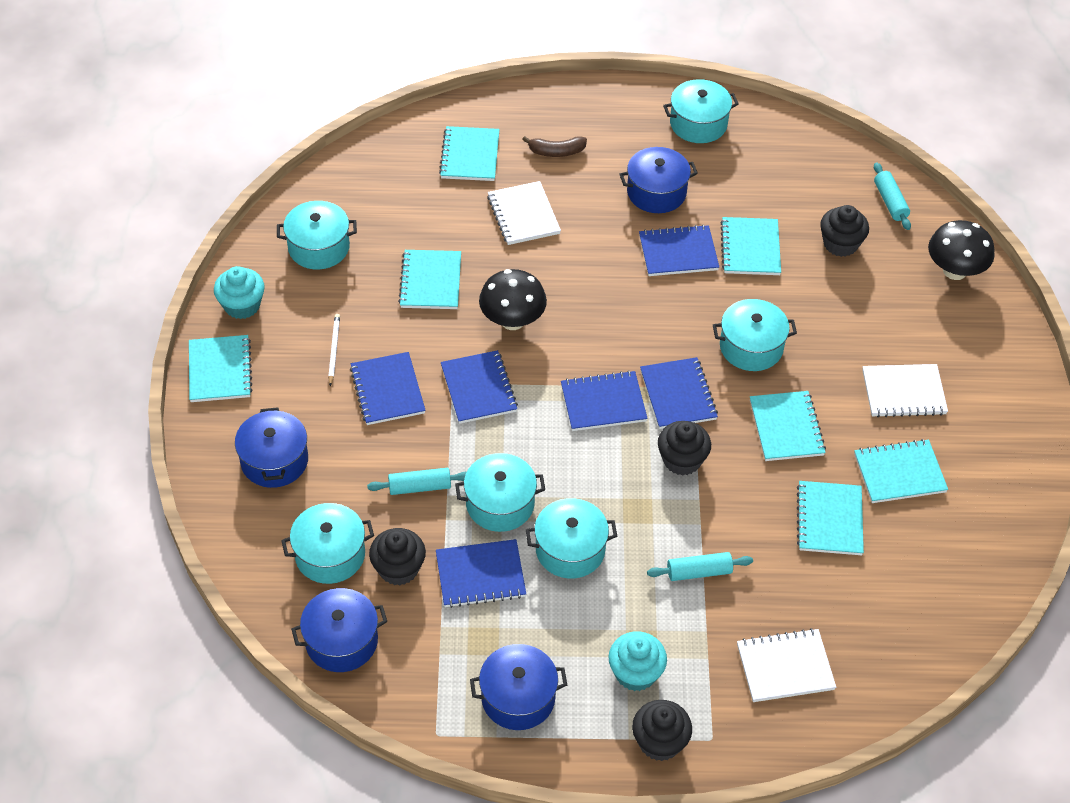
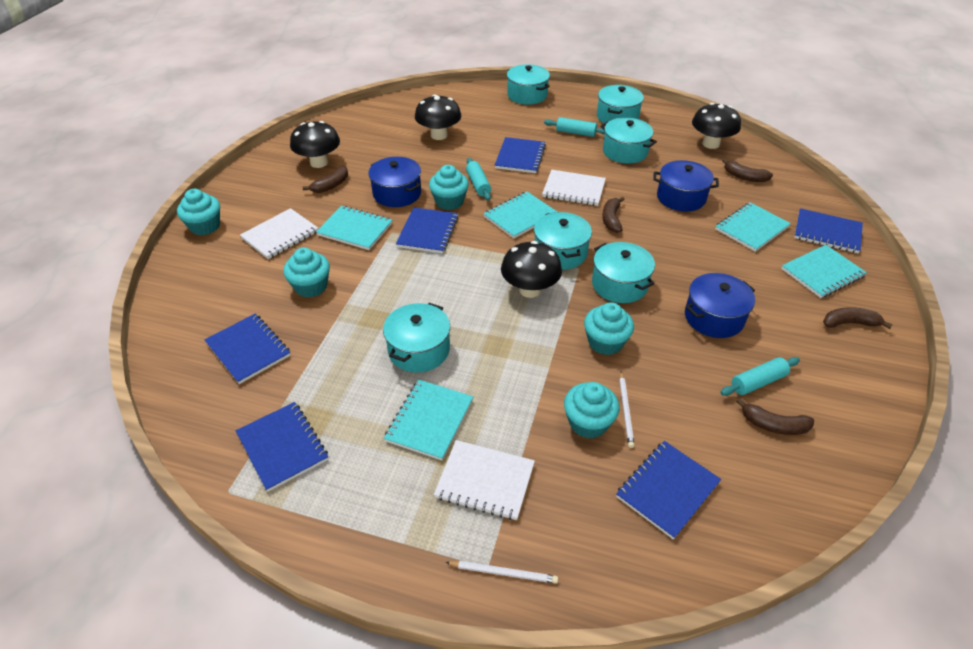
black cupcake: [369,528,426,586] [632,700,692,761] [658,421,711,476] [820,205,869,257] = 4 -> none = 0
black mushroom: [479,269,547,330] [928,220,995,280] = 2 -> [290,121,340,168] [415,94,461,140] [501,241,562,298] [692,103,741,149] = 4
blue pot: [235,407,308,488] [291,588,387,672] [470,644,567,730] [619,147,698,213] = 4 -> [368,157,421,207] [653,160,719,212] [685,273,755,338] = 3
brown banana: [522,136,587,157] = 1 -> [303,166,348,193] [602,196,625,233] [722,158,773,182] [736,398,814,435] [823,307,893,329] = 5
turquoise cupcake: [214,266,265,319] [608,631,667,691] = 2 -> [177,189,220,235] [283,247,330,297] [429,165,469,210] [564,382,619,439] [584,302,634,355] = 5
turquoise notebook: [189,335,252,402] [398,250,461,309] [439,126,500,181] [720,217,781,275] [750,391,826,461] [797,481,864,555] [854,439,948,503] = 7 -> [316,206,392,250] [384,379,473,460] [483,192,557,239] [715,202,791,252] [781,245,867,298] = 5
white pencil: [328,314,340,386] = 1 -> [445,561,558,584] [619,372,635,448] = 2

